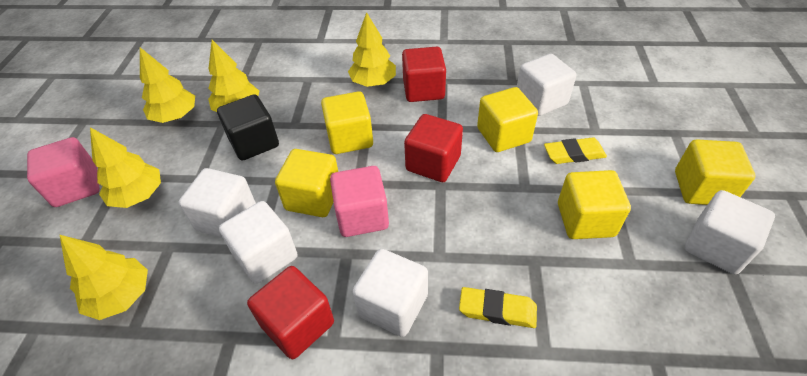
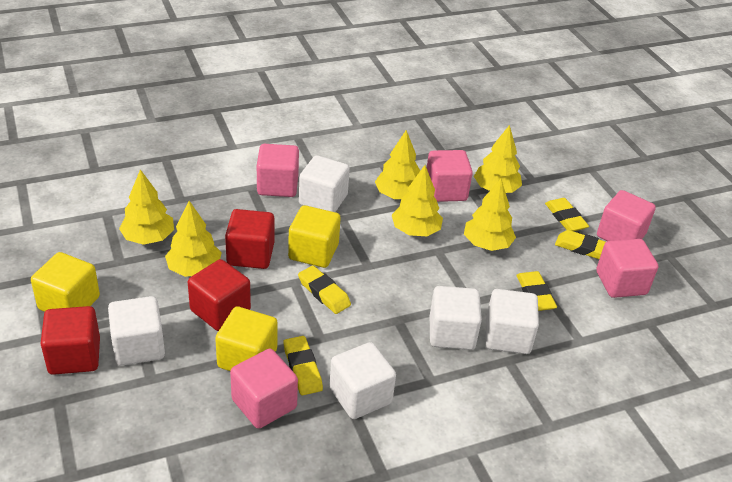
black cube: [217,94,279,161] = 1 -> none = 0
pink cube: [27,137,100,207] [330,166,389,237] = 2 -> [230,349,298,429] [257,144,299,197] [427,150,473,202] [596,239,658,298] [597,190,656,241] = 5
yellow cube: [275,149,338,217] [321,91,373,154] [477,87,538,152] [558,170,631,239] [675,139,755,205] = 5 -> [31,252,100,312] [215,306,277,371] [288,205,341,268] = 3
yellow eraser: [459,287,537,328] [544,138,607,164] = 2 -> [283,336,323,395] [298,266,351,314] [516,271,557,311] [545,198,589,231] [555,230,606,259] = 5
yellow tree: [60,235,148,320] [90,127,161,208] [140,47,195,123] [208,40,259,112] [348,12,396,87] = 5 -> [119,169,174,245] [165,201,221,277] [375,130,420,199] [392,165,443,236] [464,179,516,251] [474,125,522,193] = 6

